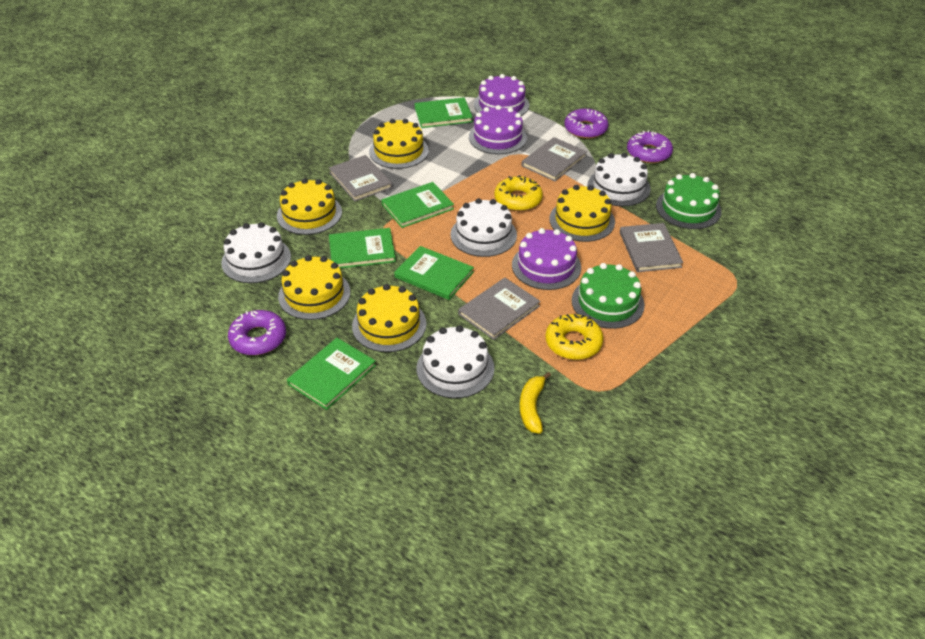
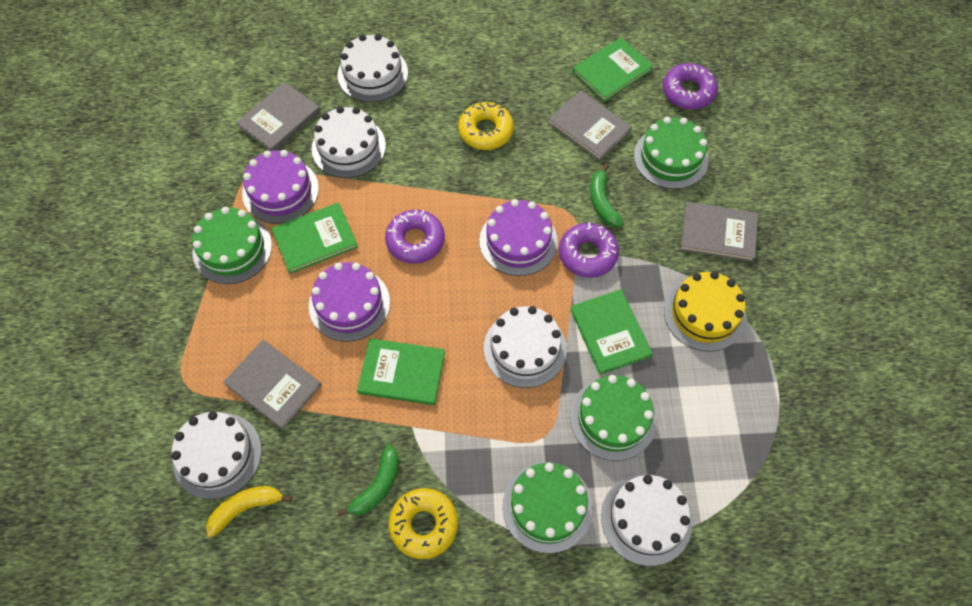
green banana: none = 0 -> [337,444,399,517] [590,164,624,227] = 2
green book: [287,338,376,410] [329,228,396,268] [382,182,454,228] [394,246,474,300] [415,97,473,128] = 5 -> [271,203,358,274] [357,338,445,405] [570,289,653,375] [573,37,653,102] = 4
green cake: [572,263,645,329] [656,173,722,229] = 2 -> [192,207,272,284] [502,462,593,553] [570,375,657,461] [634,117,709,189] = 4
white cake: [221,222,291,283] [416,325,494,398] [450,198,517,257] [588,153,651,206] = 4 -> [171,411,262,499] [312,106,386,178] [338,34,408,102] [484,306,567,388] [601,474,693,566] = 5
yellow cake: [277,178,342,235] [278,255,350,320] [352,284,427,352] [369,119,429,169] [549,185,615,242] = 5 -> [664,271,746,352] = 1

